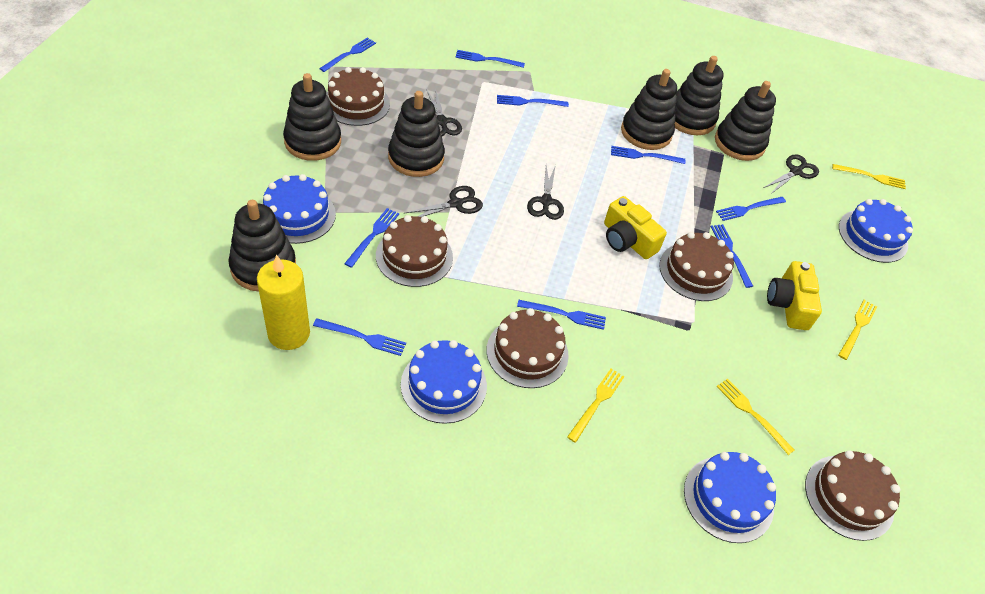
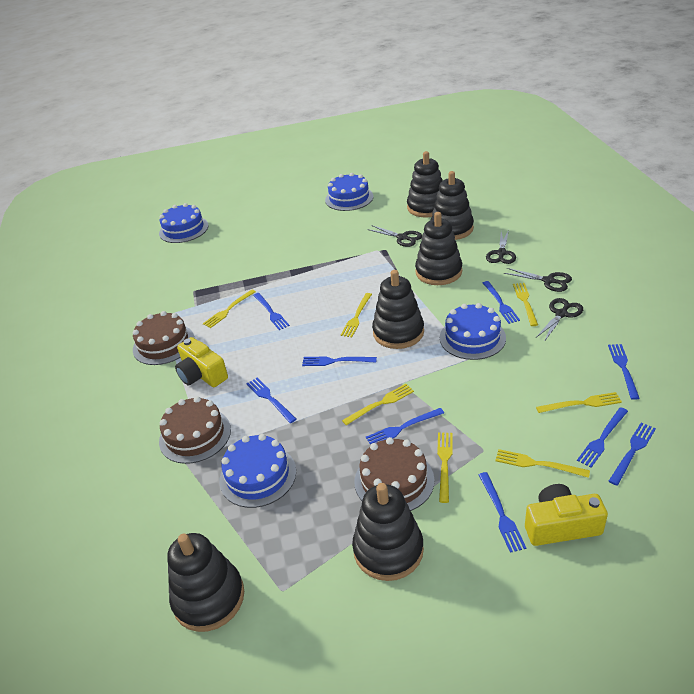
brown cake: [326,67,390,126] [376,215,453,287] [487,308,569,388] [659,232,734,301] [805,450,900,541] = 5 -> [133,311,194,365] [159,396,231,464] [354,437,434,511] = 3
yellow candle: [257,255,310,350] = 1 -> none = 0
yellow fork: [567,369,625,443] [716,378,794,455] [832,164,906,189] [838,300,877,360] = 4 -> [203,289,256,328] [341,293,372,337] [342,384,414,425] [437,432,453,503] [495,449,590,478] [513,283,538,326] [536,392,622,413] = 7

